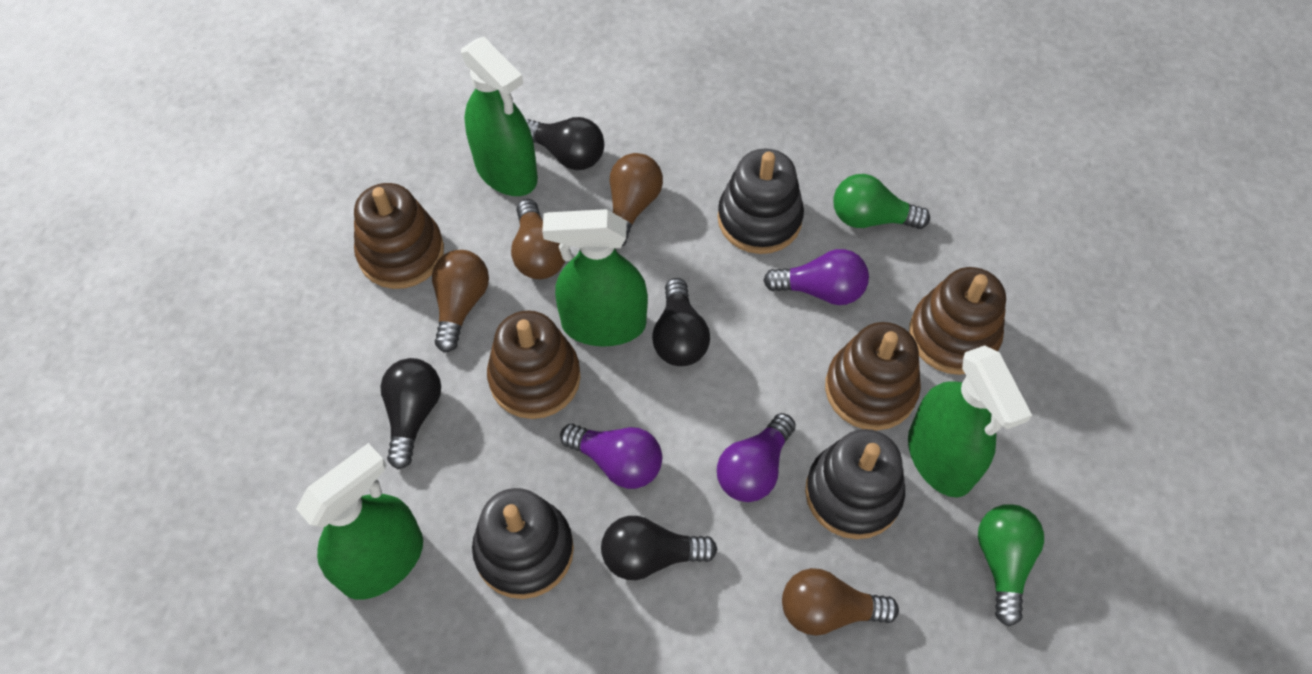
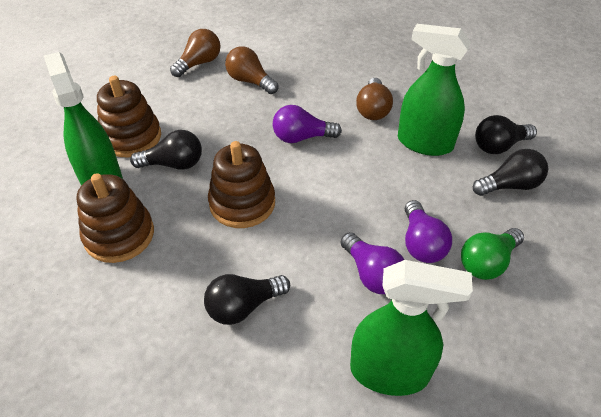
black stacking toy: [472,488,574,599] [718,149,804,254] [805,429,905,539] = 3 -> none = 0
brown light bulb: [432,250,489,353] [511,199,565,279] [609,153,663,246] [782,568,899,636] = 4 -> [170,29,221,77] [225,46,279,94] [356,78,393,120] = 3
brown stacking toy: [354,183,444,289] [487,310,581,419] [825,322,921,431] [909,267,1006,375] = 4 -> [77,173,154,263] [97,76,161,157] [208,141,275,228] = 3
green light bulb: [834,174,930,229] [978,504,1044,627] = 2 -> [461,228,524,280] = 1
green spray bottle: [296,443,423,600] [461,37,538,196] [542,209,648,346] [908,345,1032,497] = 4 -> [44,52,123,185] [350,260,473,396] [398,24,471,156] = 3

